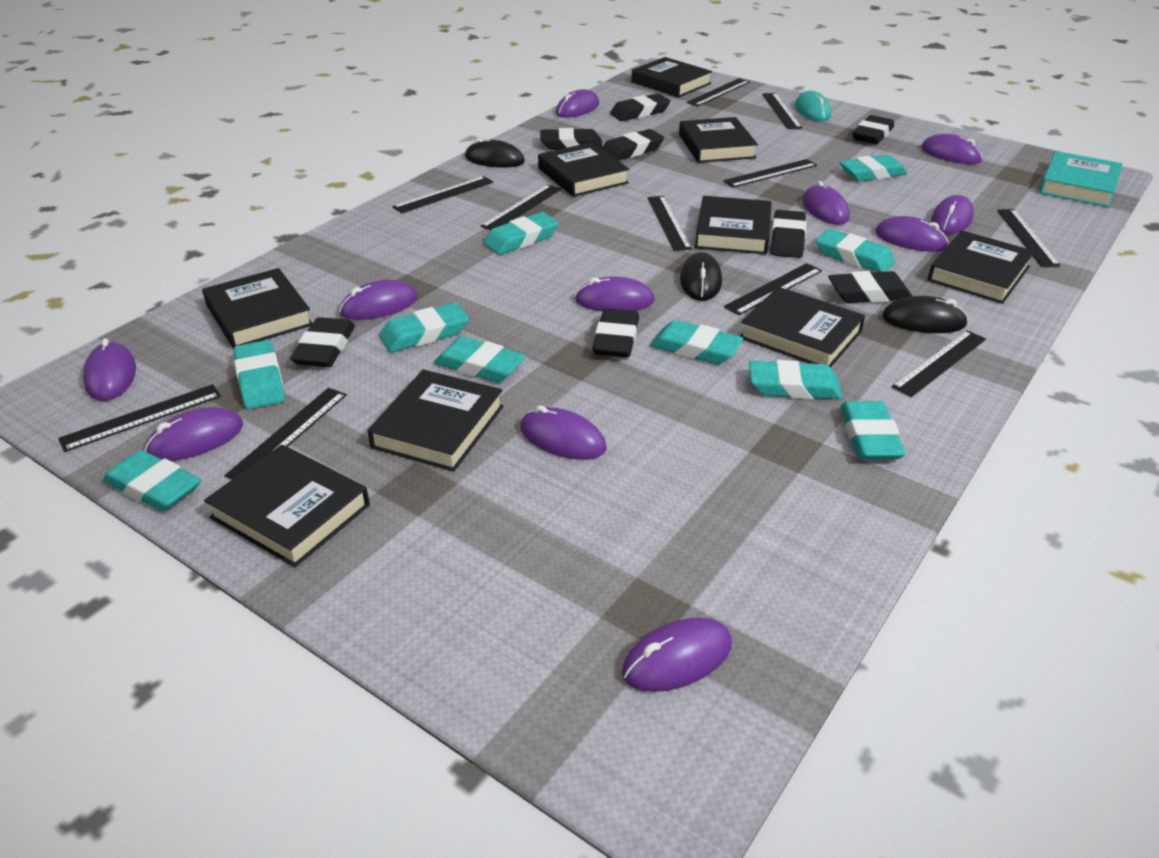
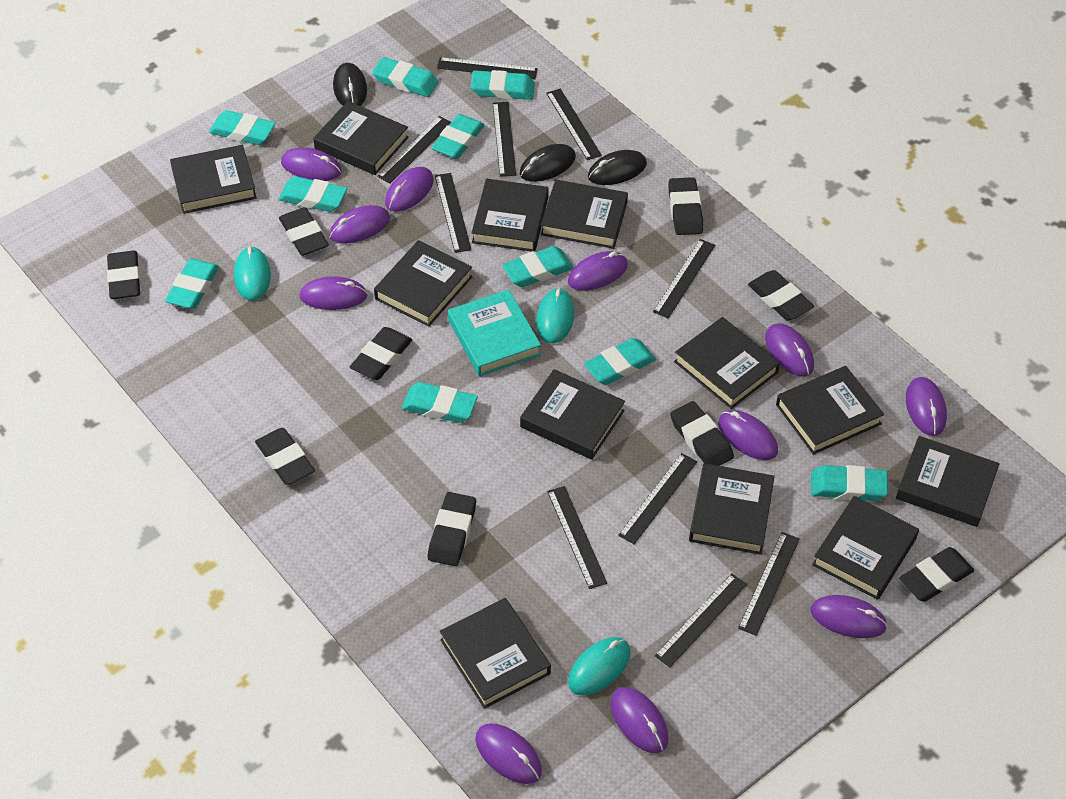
black book: [202,268,313,349] [204,445,370,567] [368,369,504,471] [538,142,629,197] [631,57,712,98] [679,117,758,163] [695,196,771,254] [740,287,865,367] [928,231,1035,304] = 9 -> [170,145,257,214] [313,101,409,175] [374,240,472,327] [440,598,551,709] [472,179,548,252] [520,369,625,460] [541,180,628,249] [674,317,780,409] [689,463,775,555] [776,366,884,455] [812,496,919,600] [896,436,999,527] = 12
black eraser: [290,317,355,367] [540,128,603,150] [592,309,639,358] [602,129,664,161] [610,93,670,121] [771,210,806,258] [828,271,912,303] [853,115,894,144] = 8 -> [107,250,140,299] [255,428,315,485] [279,207,329,256] [350,327,412,380] [428,492,476,566] [669,177,703,235] [670,401,734,466] [748,270,814,320] [899,547,974,602] = 9
black ruler: [58,384,221,452] [224,388,347,479] [392,176,493,213] [481,184,561,230] [647,196,692,251] [686,78,750,106] [723,159,817,188] [724,263,822,315] [762,93,802,129] [892,330,986,397] [997,209,1060,267] = 11 -> [377,116,451,183] [435,173,471,253] [437,57,538,79] [493,102,516,176] [546,89,602,160] [547,486,607,589] [618,453,697,544] [653,239,715,319] [655,573,747,667] [738,532,800,636] = 10
turquoise mouse: [795,91,831,121] = 1 -> [234,246,271,301] [536,288,574,344] [568,637,630,695] = 3

